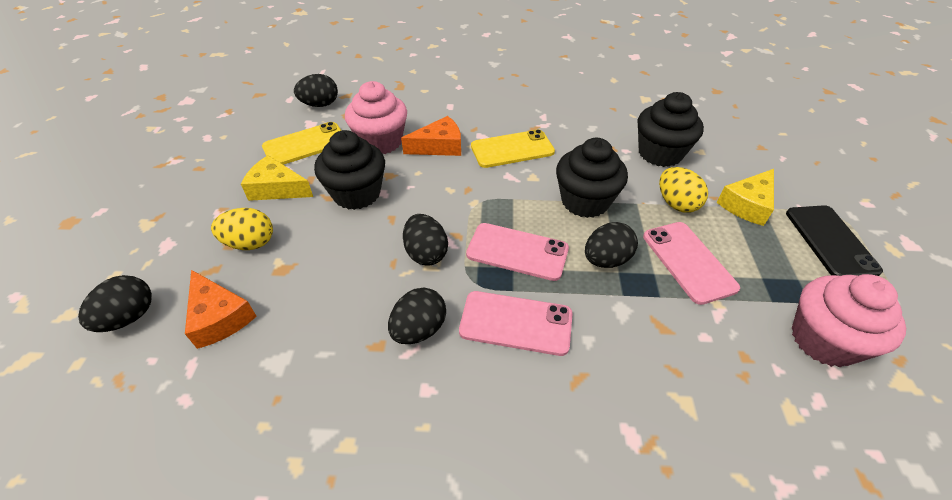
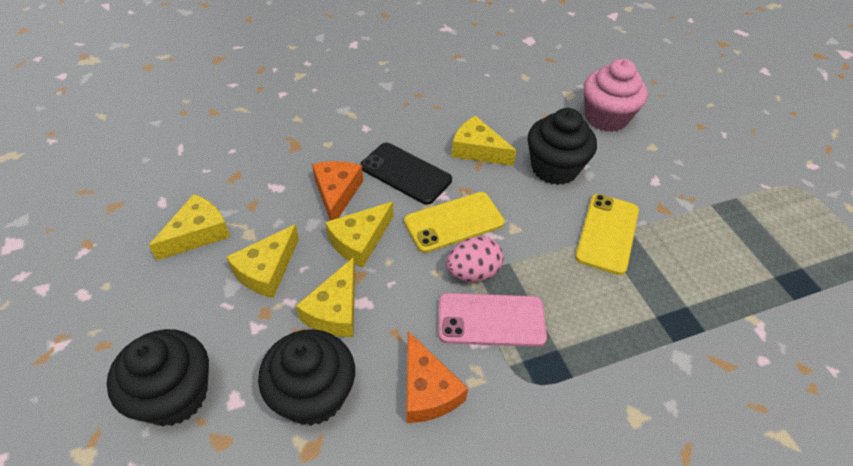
black egg: [78,275,152,332] [294,74,338,107] [388,288,446,344] [403,214,448,266] [585,222,638,268] = 5 -> none = 0
pink cupcake: [345,81,407,154] [792,274,906,367] = 2 -> [583,59,648,132] = 1
pink egg: none = 0 -> [446,236,504,282] = 1
pink phone: [459,291,573,356] [466,223,569,281] [643,222,740,305] = 3 -> [438,293,547,347] = 1
yellow cheese: [241,155,313,201] [716,169,774,226] = 2 -> [149,194,230,260] [226,224,299,298] [296,257,355,337] [325,201,393,268] [451,116,517,166] = 5
yellow egg: [211,208,273,250] [659,167,708,213] = 2 -> none = 0

